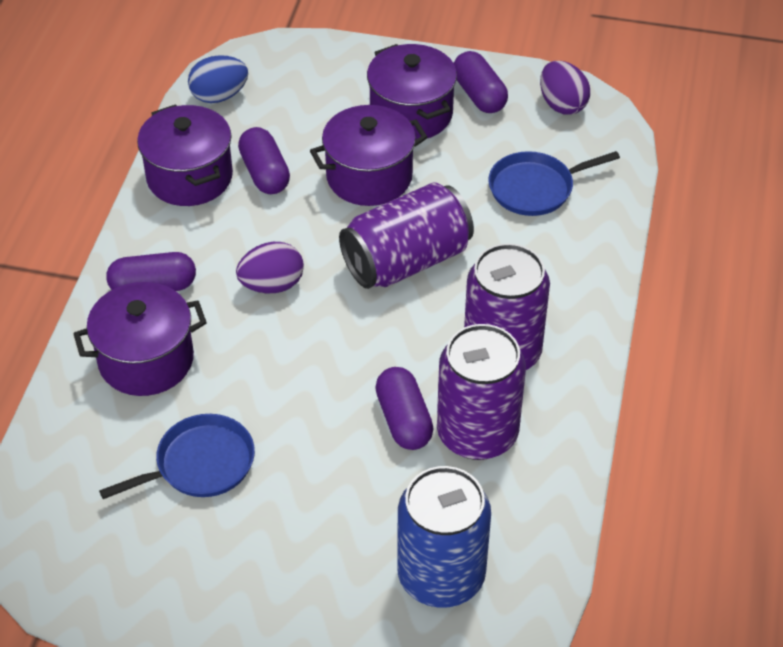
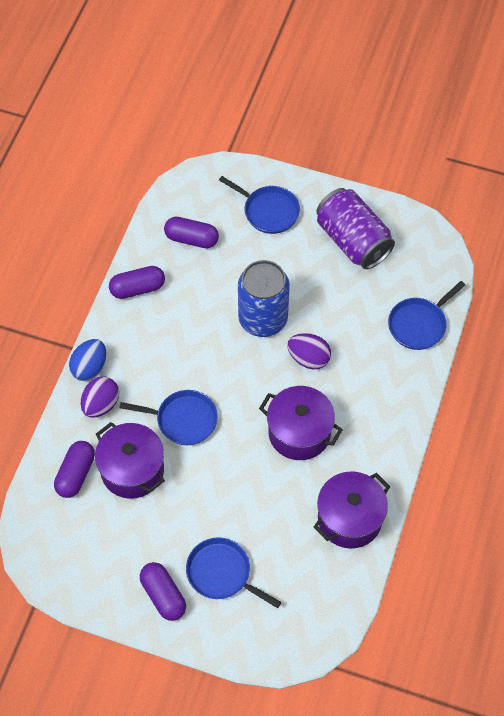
blue pan: [99,414,255,499] [488,151,620,216] = 2 -> [120,390,218,445] [186,537,281,608] [219,176,300,234] [388,281,465,350] = 4
purple can: [339,182,474,289] [437,324,526,460] [464,243,550,370] = 3 -> [317,188,395,269] = 1
purple pot: [73,282,207,396] [137,104,233,206] [310,105,428,206] [367,44,457,139] = 4 -> [95,422,165,499] [259,386,343,460] [314,471,390,548] = 3

